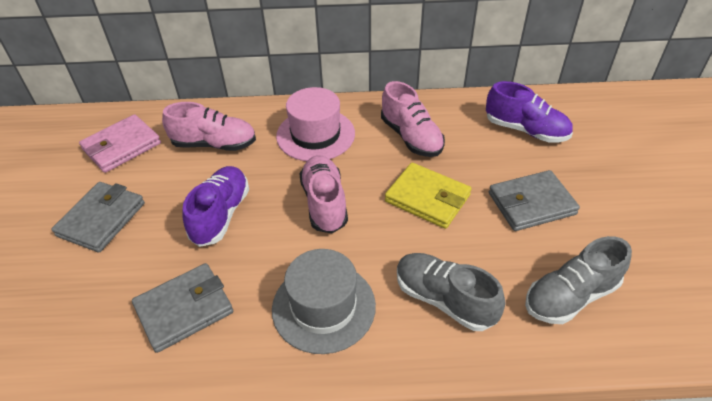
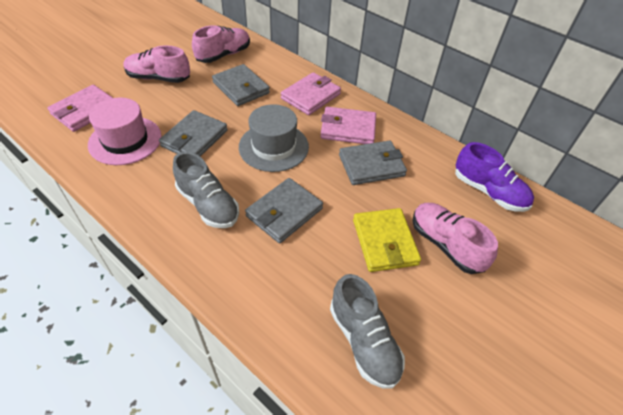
grey wallet: [51,182,145,252] [132,263,233,353] [489,170,580,231] = 3 -> [159,110,228,157] [212,64,270,106] [245,178,323,243] [339,141,407,185] = 4
pink wallet: [79,114,161,173] = 1 -> [47,85,113,132] [281,72,341,115] [320,107,376,144] = 3
purple shoe: [183,166,249,247] [486,81,573,143] = 2 -> [455,142,534,212] = 1

